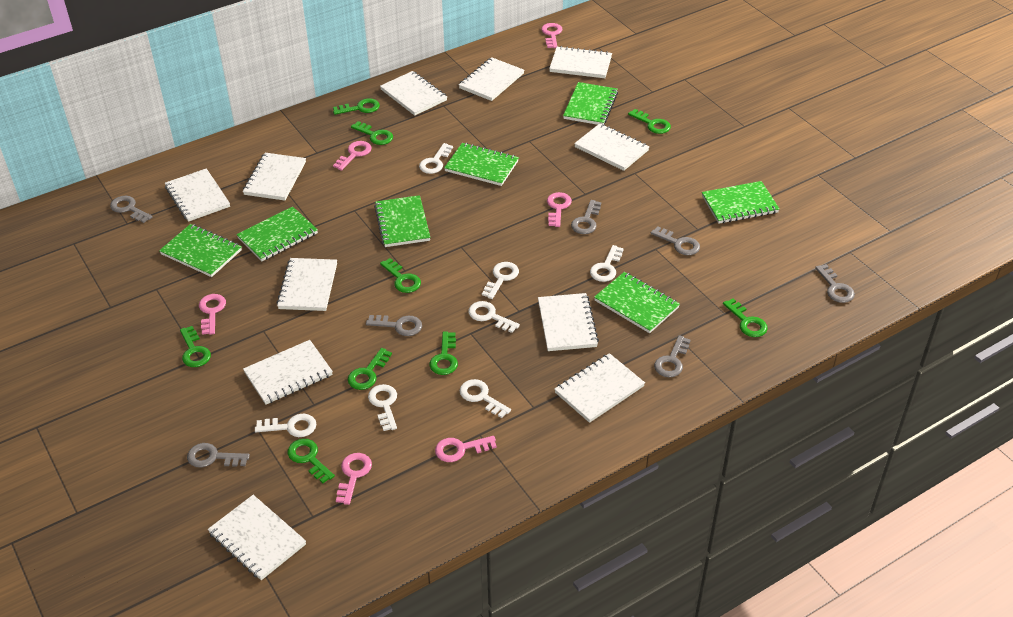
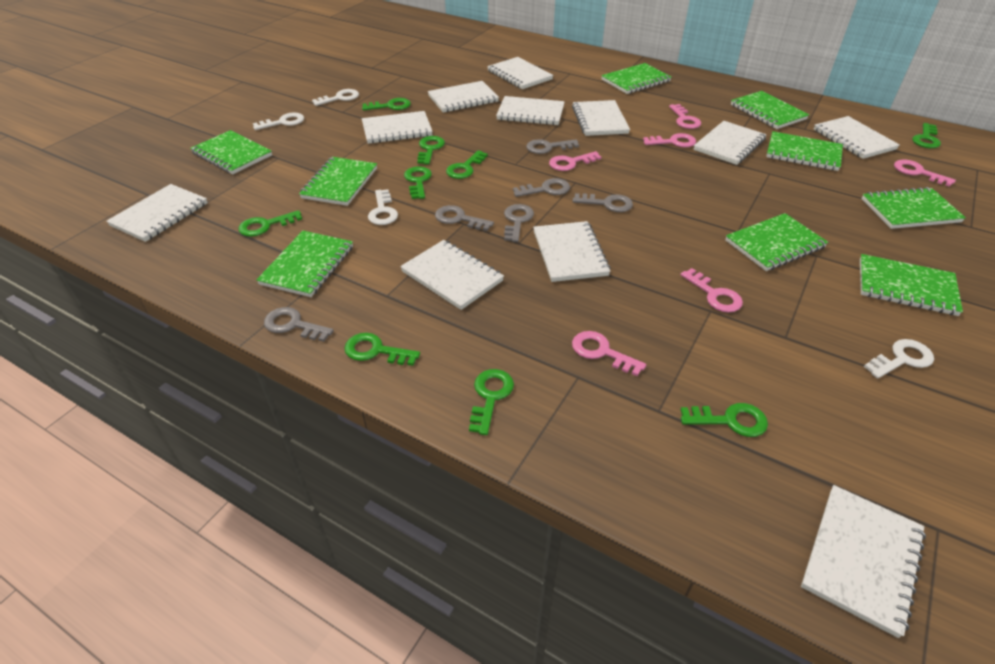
green notebook: [159,224,242,277] [236,207,318,261] [374,195,431,247] [444,143,519,186] [563,82,618,125] [594,272,680,333] [702,181,780,224] = 7 -> [190,130,272,175] [256,231,353,297] [299,157,377,206] [601,63,672,94] [725,213,828,271] [731,91,809,129] [766,131,843,171] [860,254,963,316] [862,187,966,229] = 9
grey key: [110,196,153,223] [187,443,250,467] [366,315,422,336] [571,200,601,234] [651,226,700,255] [654,335,691,377] [815,264,855,303] = 7 -> [264,307,334,342] [435,205,494,231] [504,204,534,242] [513,178,570,197] [526,139,579,154] [572,193,633,212] = 6
white key: [255,414,316,437] [368,384,397,431] [419,143,453,174] [460,379,511,418] [468,301,520,333] [482,262,519,299] [590,245,624,282] = 7 -> [253,113,304,130] [312,89,359,106] [368,189,398,225] [864,339,934,379] = 4

